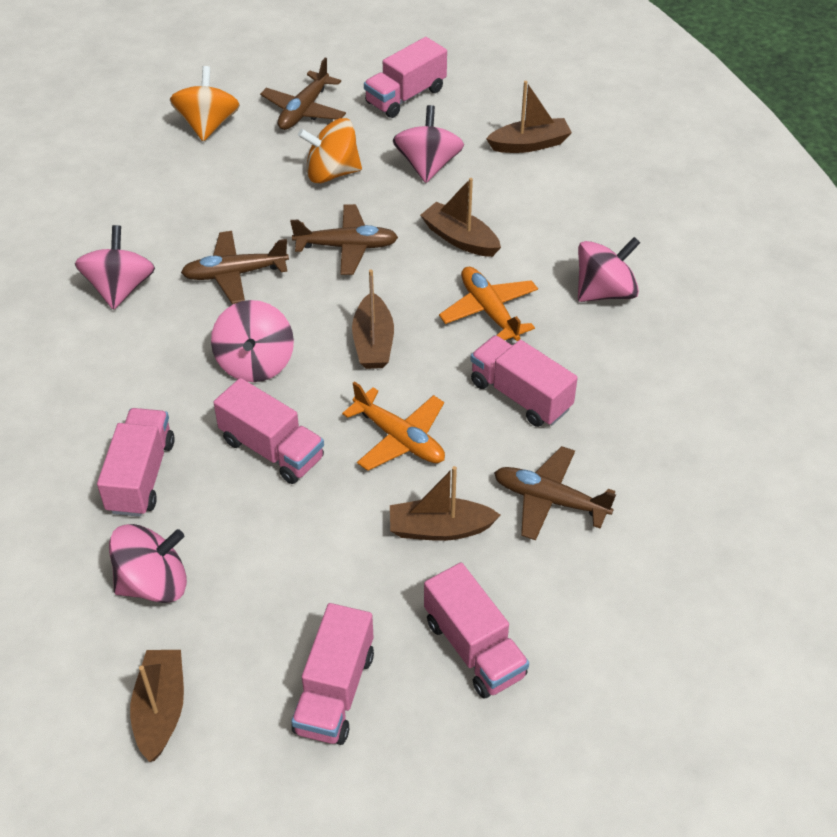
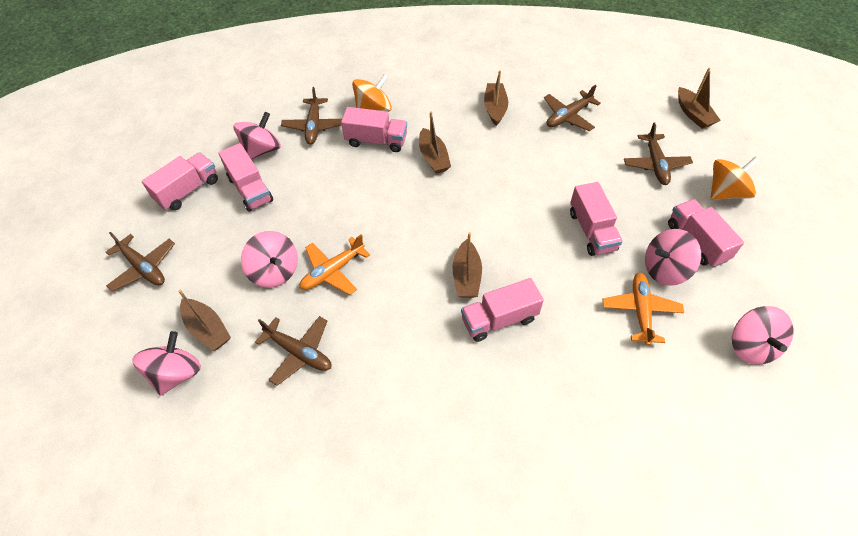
brown plane: [181,231,289,304] [260,57,346,130] [290,204,398,275] [494,446,616,540] = 4 -> [106,232,175,291] [255,316,331,386] [281,87,342,144] [544,85,601,131] [624,122,693,185] = 5

